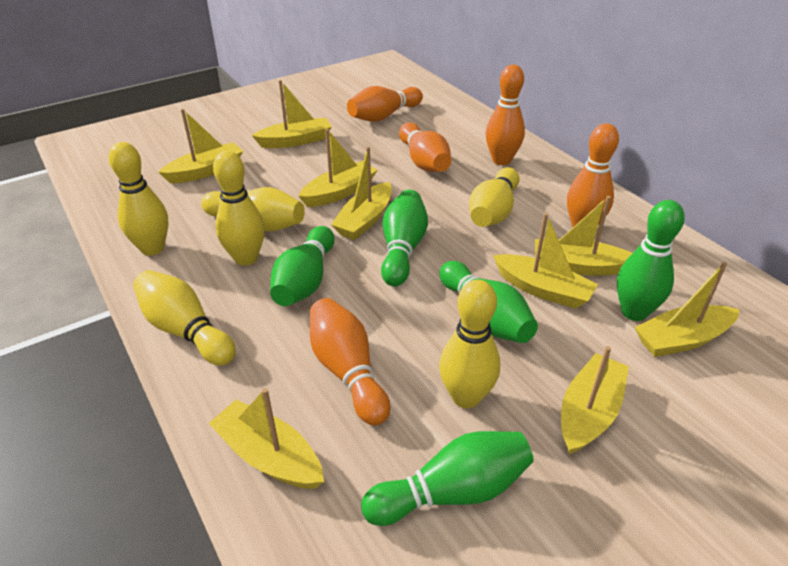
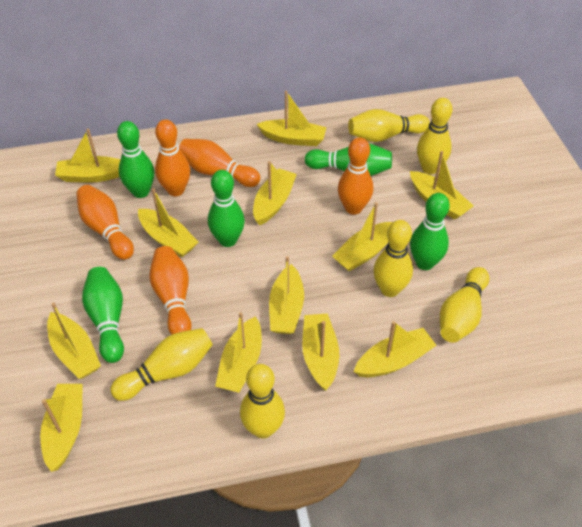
yellow boat: [158,109,243,183] [209,388,324,489] [252,80,332,148] [298,129,377,207] [331,146,392,240] [493,213,598,309] [535,196,632,276] [561,346,629,454] [634,262,740,357] = 9 -> [40,384,83,472] [47,302,101,379] [55,129,121,183] [138,189,199,257] [215,312,262,393] [253,161,297,225] [257,91,327,146] [269,256,304,334] [302,313,339,390] [332,202,393,271] [354,321,437,377] [410,151,474,220] = 12

